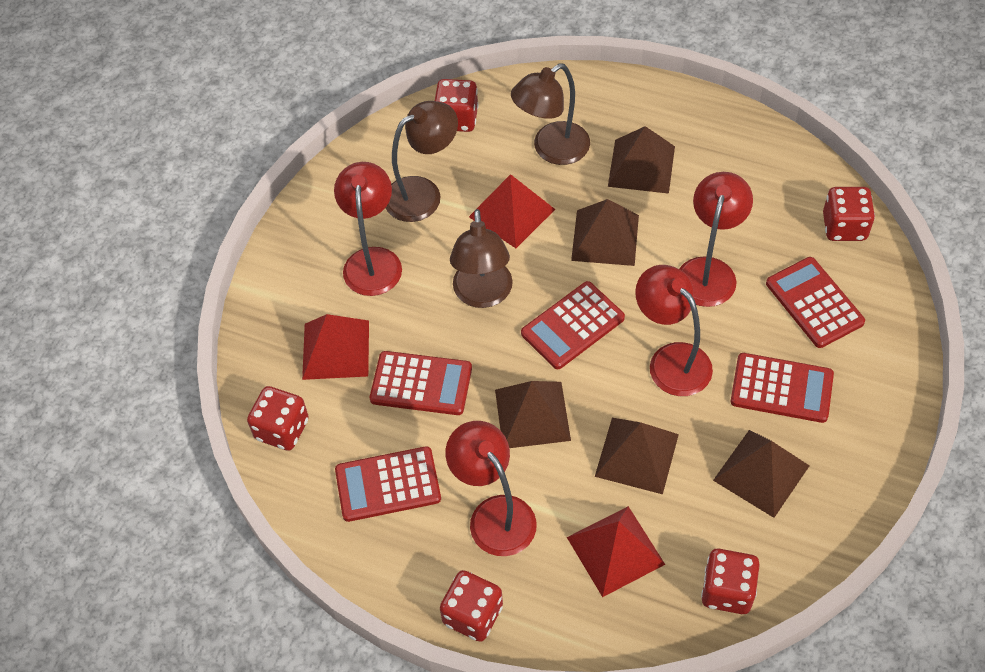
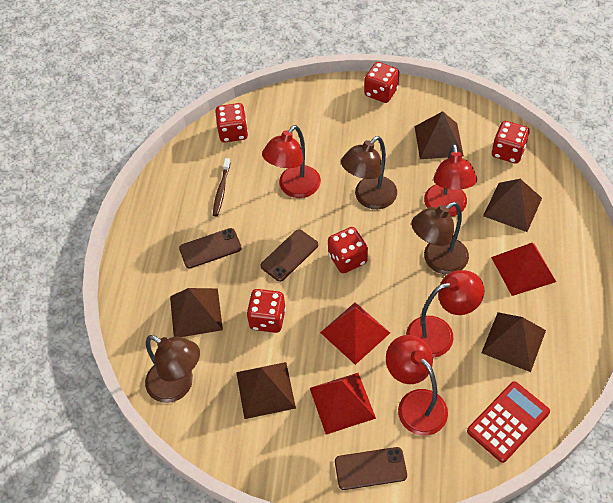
brown phone: none = 0 -> [179,228,242,269] [260,229,318,282] [335,447,407,490] = 3
brown toothbrush: none = 0 -> [213,158,231,216] = 1
red calculator: [335,446,441,522] [370,351,472,415] [521,281,625,369] [731,353,834,423] [766,257,865,348] = 5 -> [467,381,550,463] = 1

